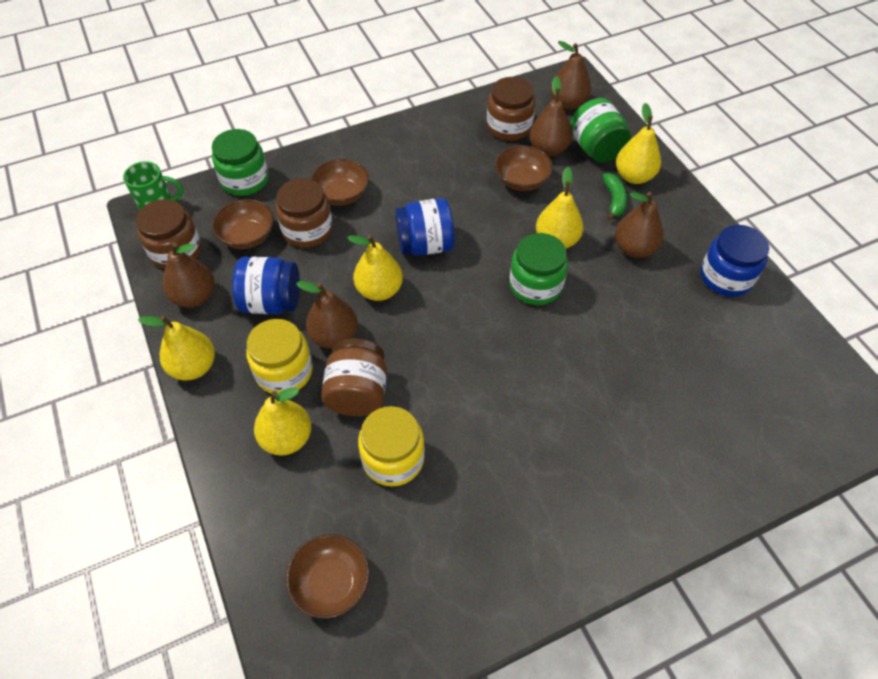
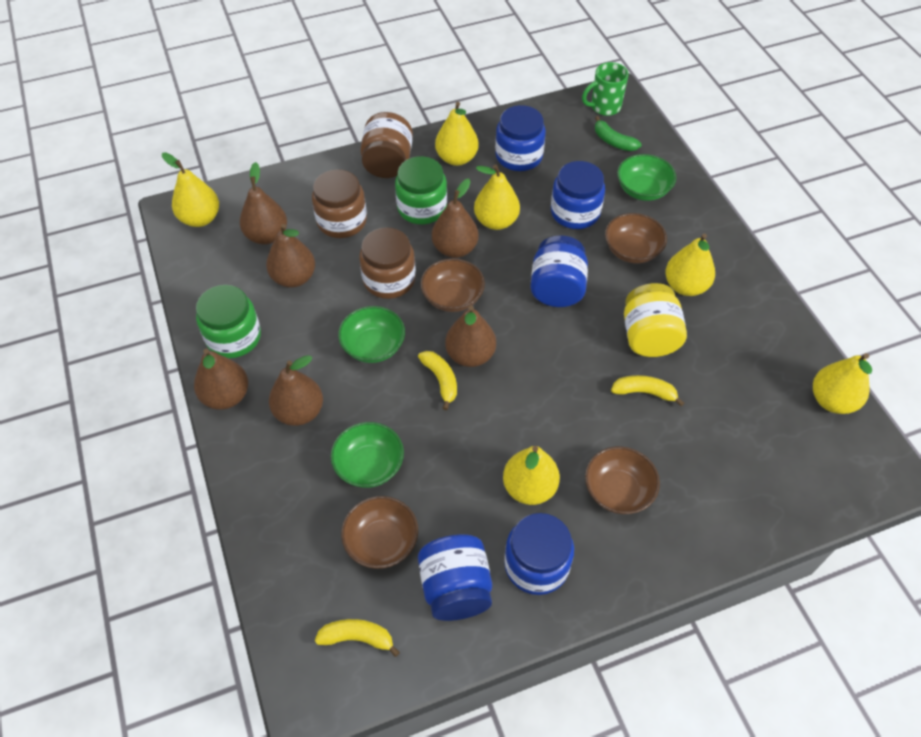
blue jar: [232,257,300,314] [395,198,454,256] [700,225,769,297] = 3 -> [418,534,492,621] [495,105,546,171] [504,513,574,595] [530,235,588,307] [551,161,605,229] = 5
brown jar: [136,199,201,269] [276,178,333,248] [321,338,387,417] [487,77,535,141] = 4 -> [312,169,367,238] [359,227,416,299] [360,112,413,178] = 3
brown pear: [163,242,215,308] [296,281,358,349] [529,76,573,156] [550,41,591,110] [615,192,664,258] = 5 -> [194,349,248,410] [240,162,287,245] [266,224,315,288] [269,355,323,426] [432,179,478,258] [445,305,496,367] = 6
green bowl: none = 0 -> [331,422,404,488] [338,306,405,363] [617,154,676,201] = 3
green jar: [212,129,269,196] [509,233,568,305] [570,98,631,163] = 3 -> [196,285,261,358] [395,156,447,224] = 2
yellow banana: none = 0 -> [315,619,400,657] [418,351,457,410] [611,375,684,406] = 3
yellow jar: [246,319,313,394] [358,406,425,486] = 2 -> [624,283,687,357] = 1
yellow pear: [138,316,215,381] [254,388,312,456] [348,235,403,301] [536,167,583,249] [616,103,661,184] = 5 -> [162,152,219,227] [435,102,479,166] [474,164,520,230] [503,446,560,505] [665,233,715,296] [813,353,872,414] = 6

